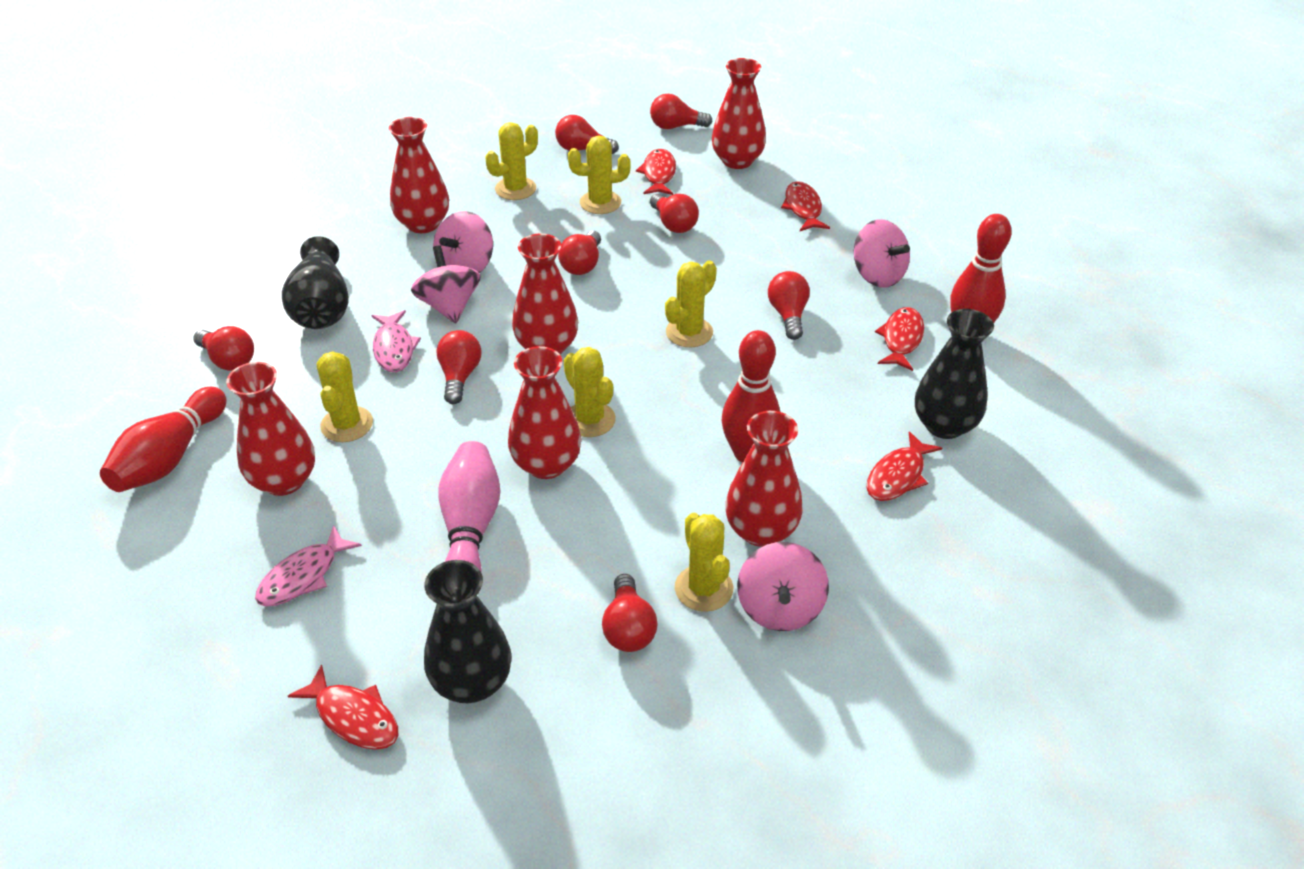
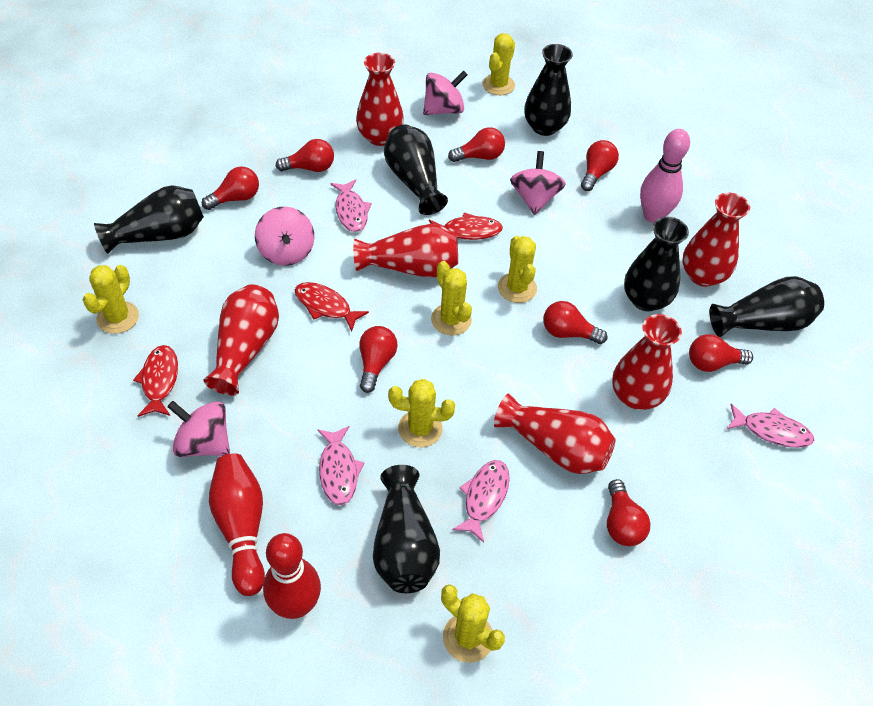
black vase: [282,236,349,329] [424,560,512,703] [915,309,994,439] = 3 -> [94,185,204,254] [373,465,440,593] [384,124,448,215] [524,44,573,136] [624,217,689,311] [710,276,824,337] = 6
pink fish: [255,525,362,606] [371,310,421,372] = 2 -> [317,426,364,505] [330,179,372,232] [452,460,510,543] [727,404,814,448] = 4
red bowling pin: [100,387,227,492] [722,330,781,463] [950,214,1012,323] = 3 -> [209,453,265,596] [263,533,321,619] = 2
red fish: [288,664,398,750] [636,149,676,195] [781,181,830,231] [867,431,942,501] [875,307,924,371] = 5 -> [133,345,178,417] [295,282,369,332] [429,212,503,240] = 3

